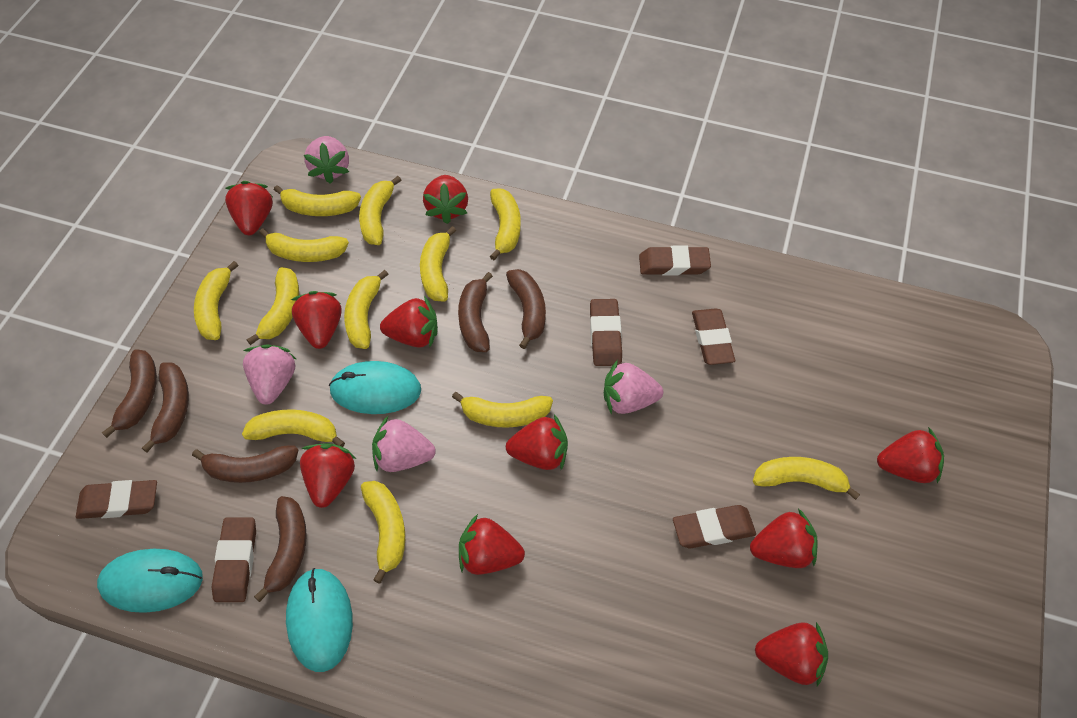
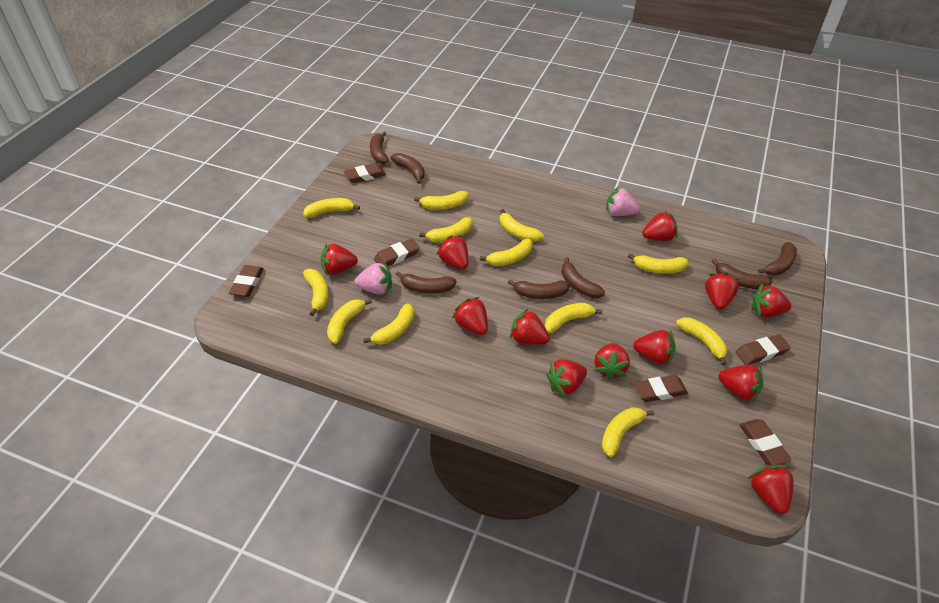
brown banana: [102,349,157,438] [142,362,189,453] [192,445,298,483] [254,496,307,602] [458,272,493,352] [506,269,546,349] = 6 -> [370,131,388,164] [391,153,425,184] [396,271,457,293] [508,279,570,299] [561,257,605,298] [712,259,773,289] [758,242,797,276] = 7
pink strawberry: [243,344,296,405] [304,136,349,184] [372,416,436,472] [604,360,663,415] = 4 -> [355,262,392,295] [606,187,640,216] = 2
red strawberry: [225,181,273,235] [291,291,342,349] [300,443,356,508] [380,296,438,348] [423,175,468,224] [459,514,525,575] [506,414,568,470] [750,508,817,568] [755,622,828,686] [877,427,944,484] = 10 -> [321,243,358,275] [436,235,468,269] [452,297,488,335] [510,309,550,345] [546,359,587,397] [594,343,630,381] [633,330,676,365] [642,211,678,241] [705,272,740,310] [718,365,763,402] [748,465,794,514] [751,284,792,317] = 12
turquoise mouse: [97,549,203,613] [286,568,353,672] [329,361,421,414] = 3 -> none = 0

